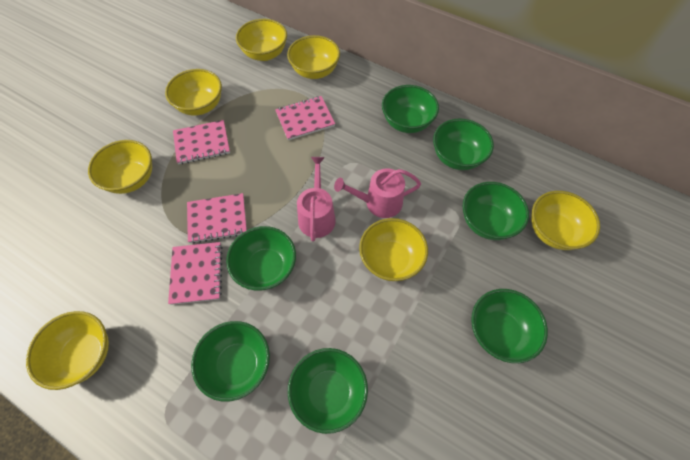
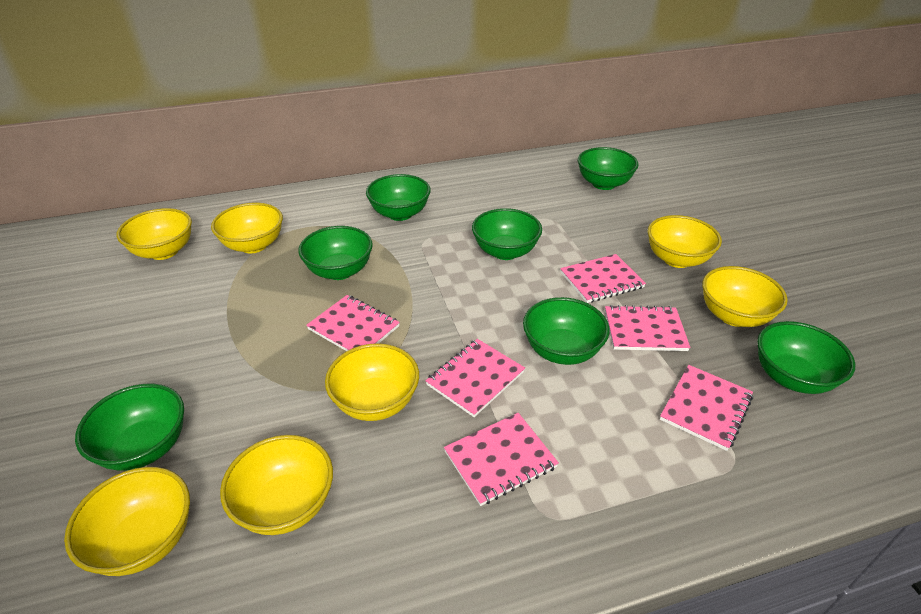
pink notebook: [168,242,222,305] [173,120,230,164] [187,193,247,244] [275,96,335,140] = 4 -> [306,295,400,351] [425,339,525,417] [444,413,559,506] [560,254,646,303] [605,305,690,351] [660,365,753,451] = 6
pink watering can: [297,157,336,242] [334,168,421,218] = 2 -> none = 0

